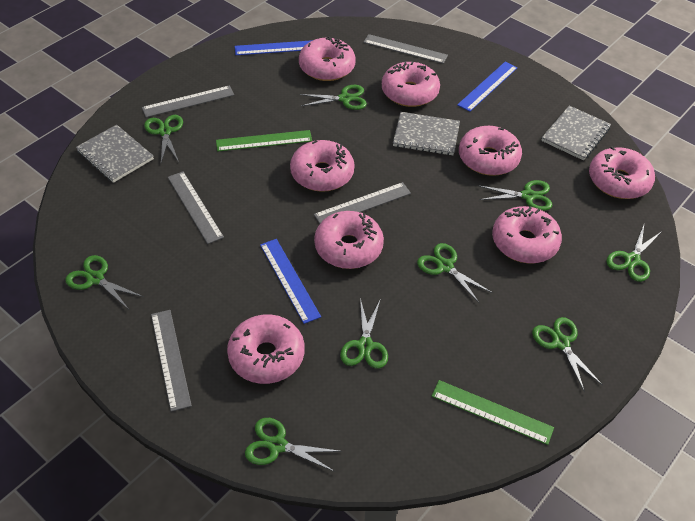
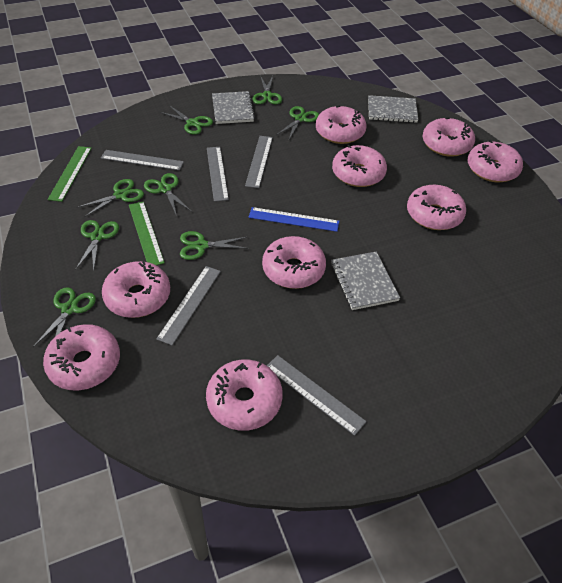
blue ruler: [235,40,313,55] [260,239,321,324] [457,62,517,112] = 3 -> [248,207,339,232] = 1
green scissors: [65,255,144,308] [144,115,183,162] [245,418,340,472] [300,85,367,110] [340,298,388,369] [417,243,493,303] [478,180,552,211] [532,317,603,392] [606,225,662,282] = 9 -> [33,287,96,347] [75,220,119,271] [76,179,144,217] [144,173,192,216] [160,105,213,135] [180,231,249,260] [252,76,282,104] [276,106,319,139] = 8
pink donut: [227,314,304,384] [290,140,355,192] [299,36,356,81] [314,211,384,269] [382,61,440,107] [459,126,522,176] [492,206,562,264] [589,146,655,199] = 8 -> [43,324,120,391] [102,261,170,318] [206,359,283,431] [262,236,326,289] [316,105,366,144] [332,145,387,187] [407,185,466,230] [423,117,475,157] [468,140,523,182] = 9

